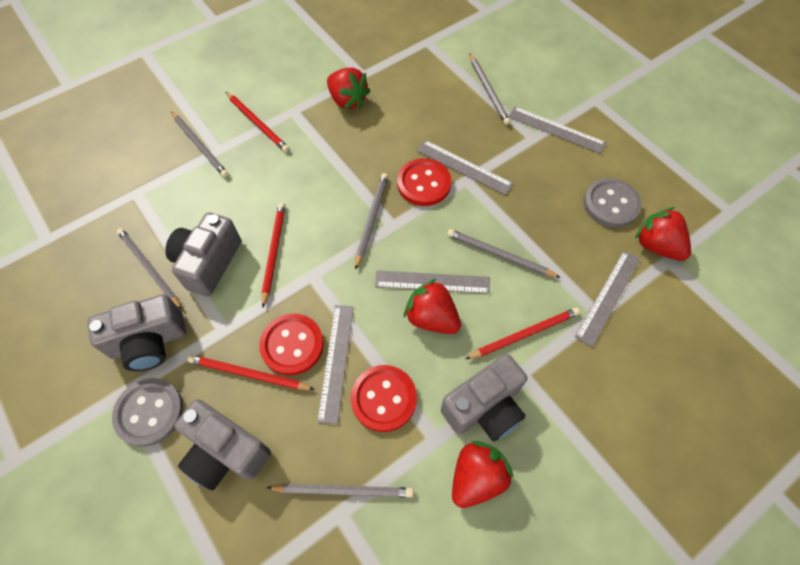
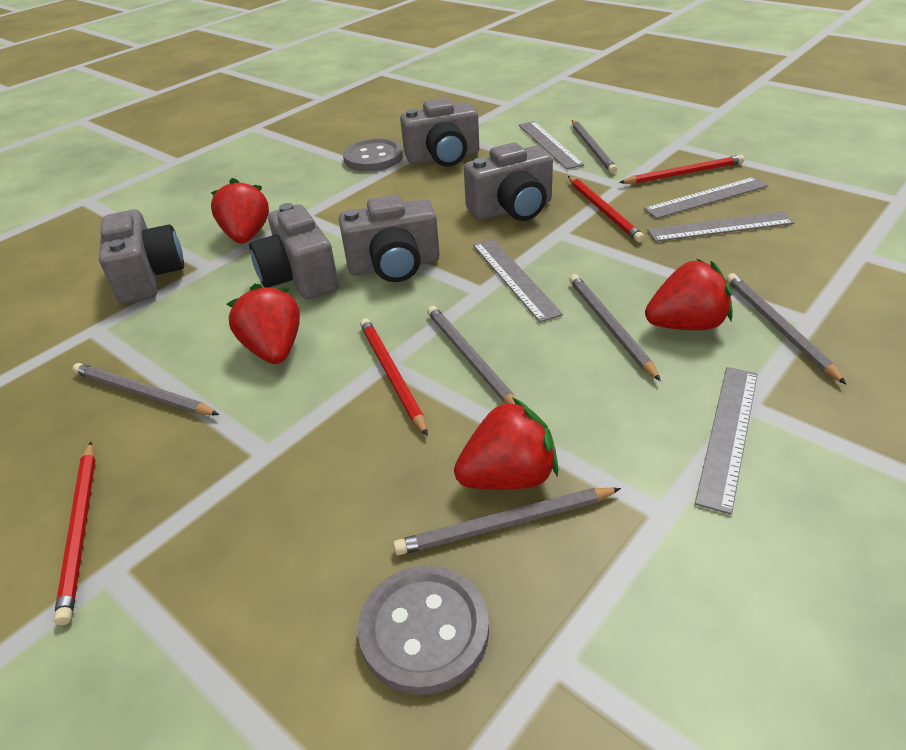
grey camera: [87,294,186,371] [165,212,241,297] [175,399,271,490] [441,354,527,442] = 4 -> [99,209,184,304] [249,203,339,300] [339,194,440,282] [400,98,479,167] [464,143,553,221] = 5
red button: [259,314,324,376] [351,365,417,432] [397,158,451,206] = 3 -> none = 0

